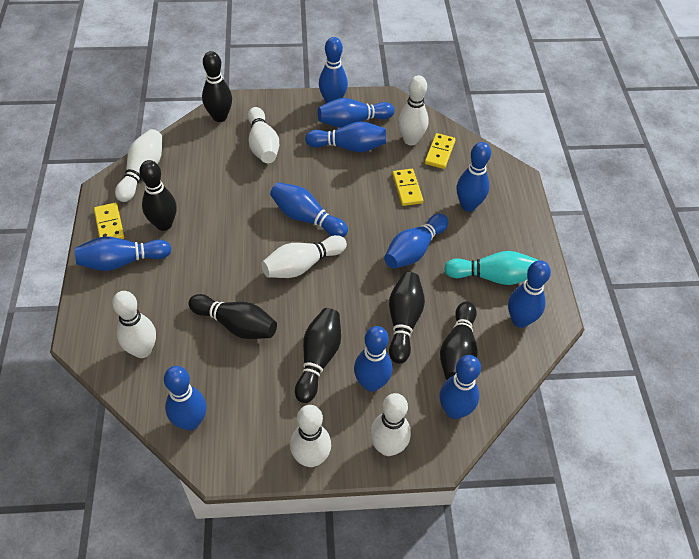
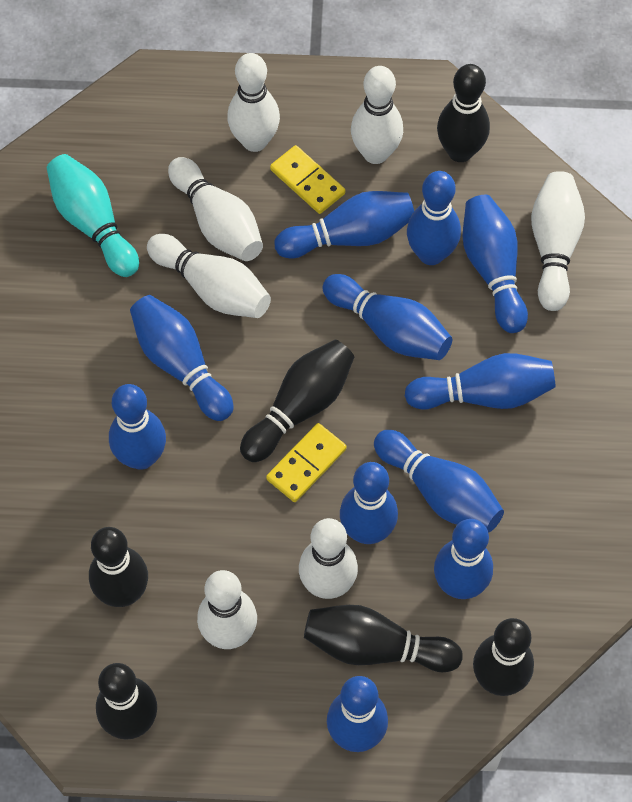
yellow domino: [94,203,124,239] [392,169,423,206] [425,133,456,169] = 3 -> [266,423,347,502] [270,145,345,214] = 2

